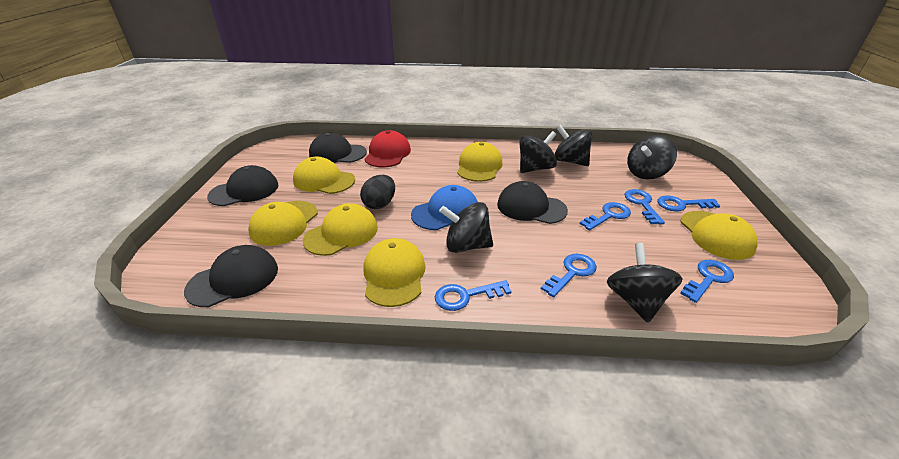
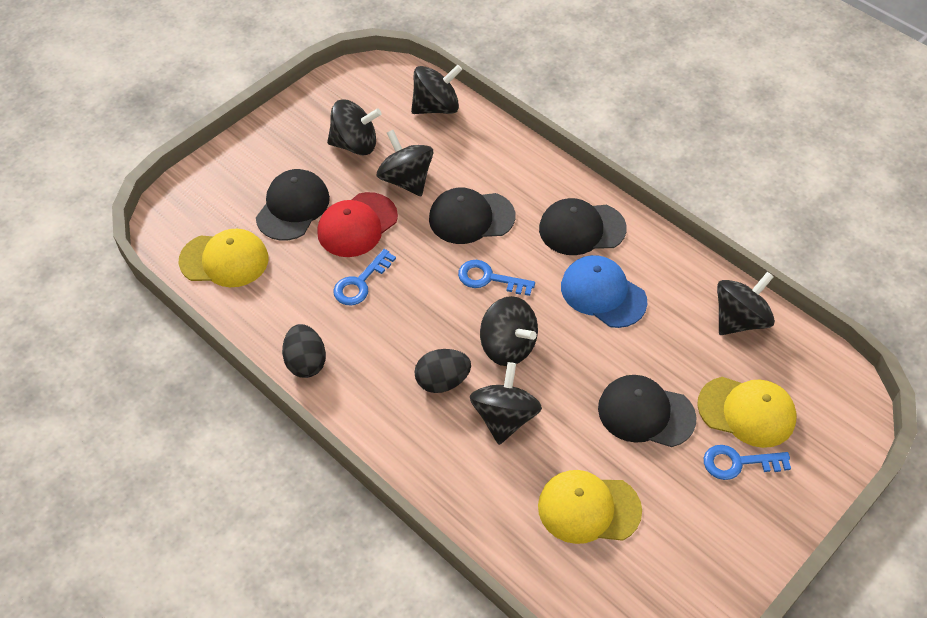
black egg: [360,175,395,209] = 1 -> [282,324,326,378] [414,349,471,393] = 2
black spinning top: [439,202,493,253] [520,131,557,173] [554,125,593,166] [607,243,683,323] [627,135,677,179] = 5 -> [327,99,381,155] [377,130,434,196] [411,64,462,114] [470,362,542,445] [480,296,538,366] [717,272,775,335] = 6
blue key: [435,280,512,311] [541,254,597,297] [580,202,631,230] [625,189,665,224] [657,195,720,212] [680,260,734,303] = 6 -> [333,249,396,305] [458,260,535,296] [704,445,791,480] = 3
yellow cap: [248,201,318,246] [293,157,355,194] [303,203,378,256] [363,238,426,307] [457,142,502,182] [681,211,758,260] = 6 -> [179,229,268,287] [538,470,642,544] [697,377,797,448] = 3

